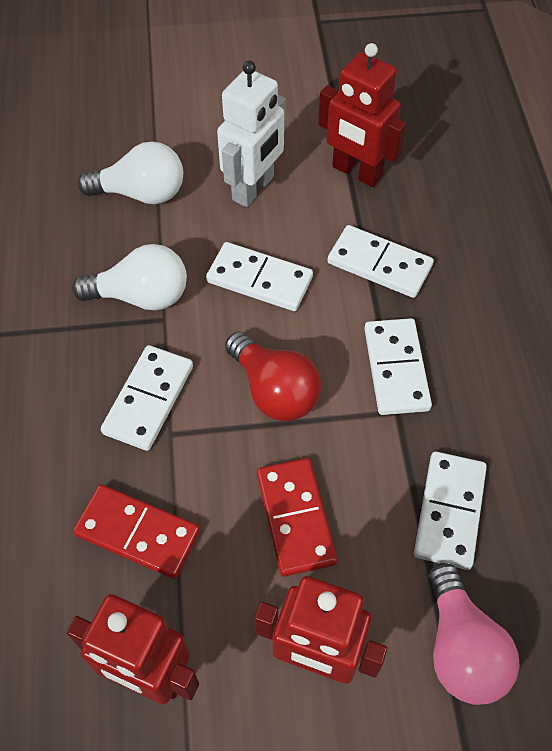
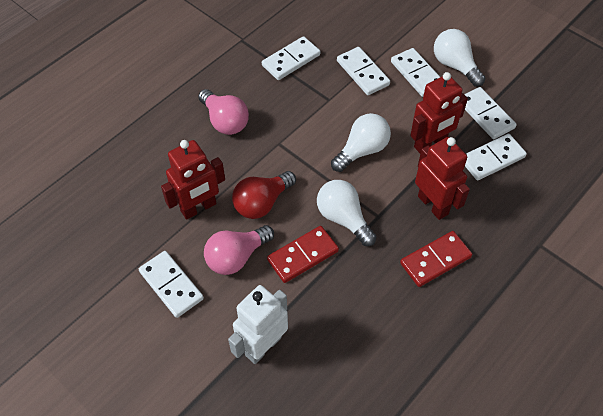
pink light bulb: [428,563,519,705] = 1 -> [198,89,249,135] [204,225,274,275] = 2
white domino: [101,345,193,451] [206,242,313,311] [327,225,434,298] [364,318,432,415] [414,451,487,570] = 5 -> [139,251,204,318] [262,36,320,80] [337,47,390,95] [391,48,440,97] [464,87,517,139] [465,134,527,181] = 6
white light bulb: [72,244,187,310] [77,142,183,204] = 2 -> [317,180,377,246] [331,113,391,172] [434,29,485,87] = 3

